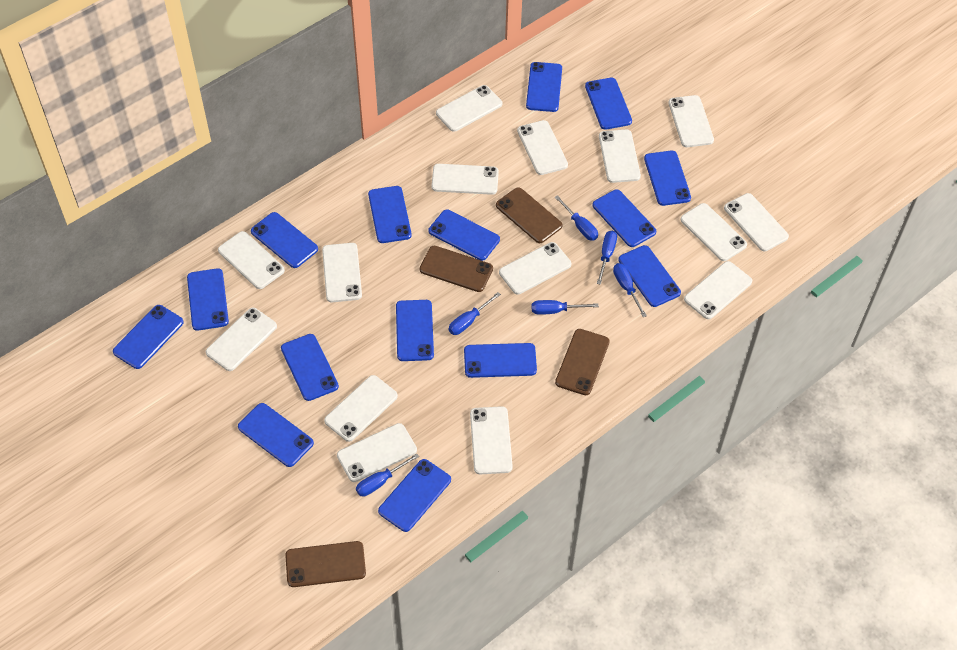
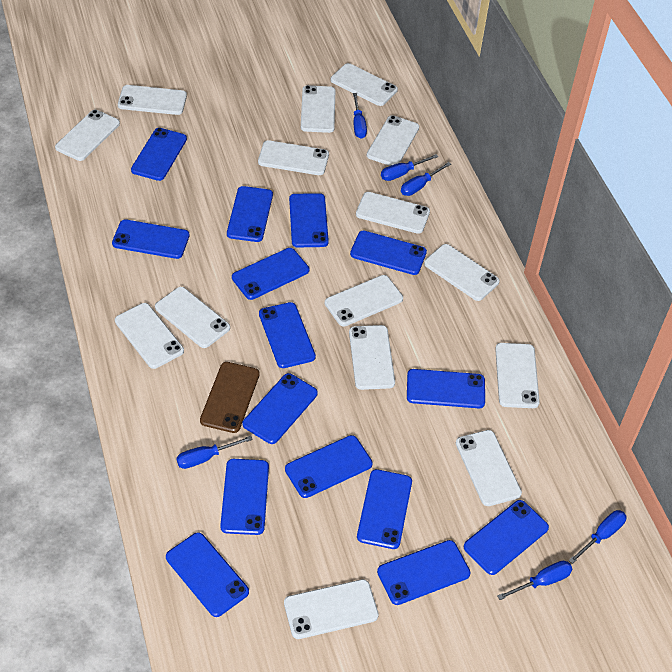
brown phone: [285,541,366,587] [420,246,493,292] [496,187,563,243] [555,329,610,395] = 4 -> [200,362,260,433] = 1

